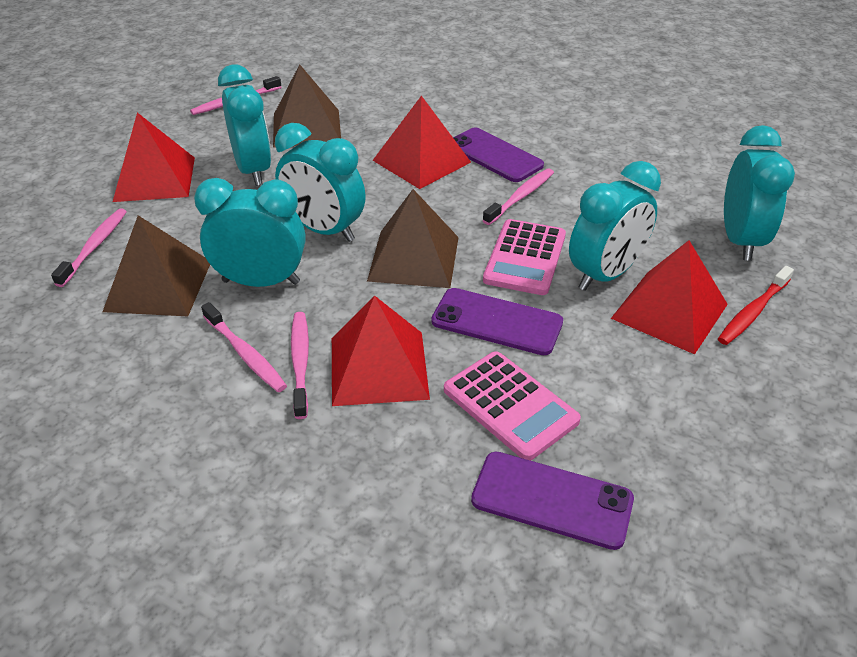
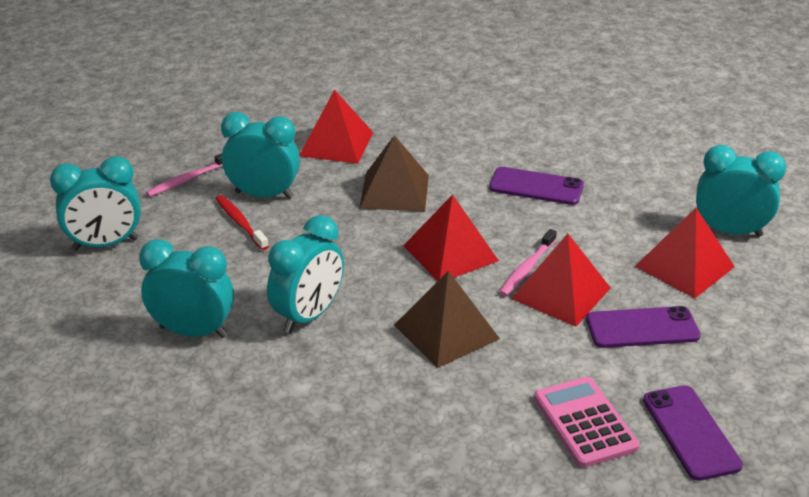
brown pyramid: [103,215,210,316] [273,64,341,148] [367,189,459,288] = 3 -> [359,135,429,211] [394,271,500,368] = 2
pink calculator: [444,351,581,461] [483,219,566,295] = 2 -> [534,377,640,468] = 1
pink toothbrush: [51,208,127,287] [190,76,282,115] [201,302,287,392] [291,312,309,419] [483,168,554,225] = 5 -> [146,153,223,197] [499,229,557,296] = 2

